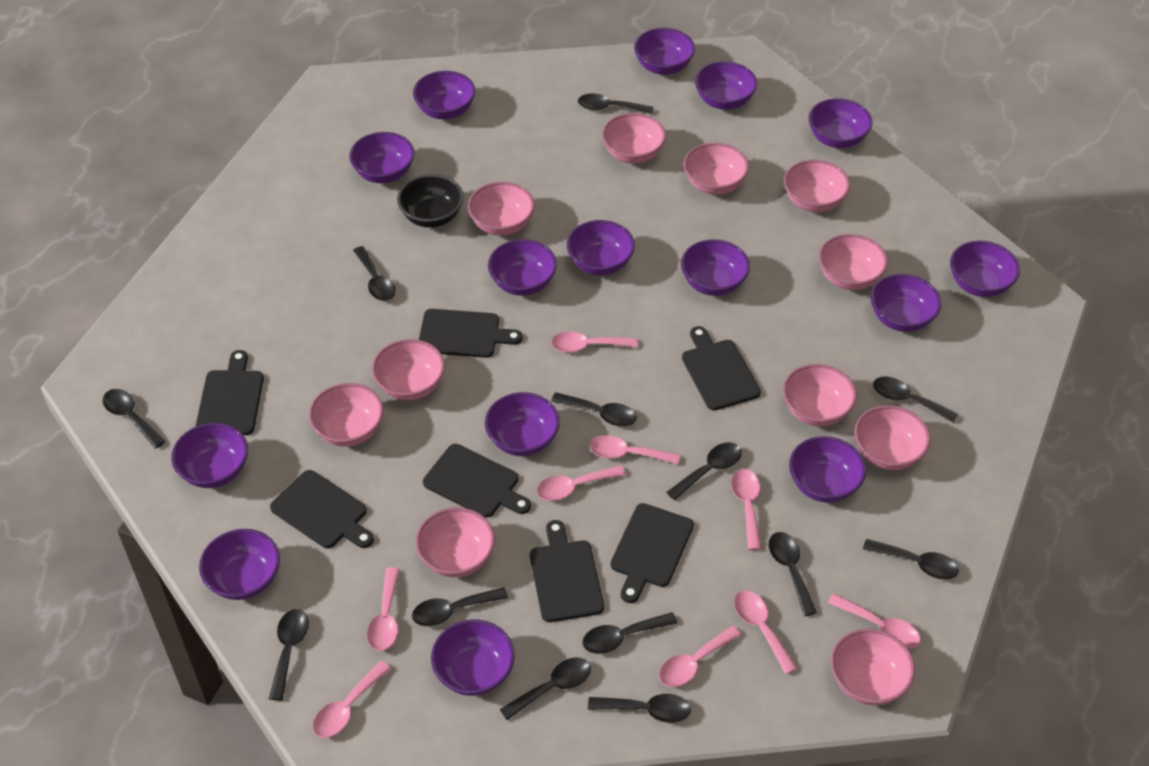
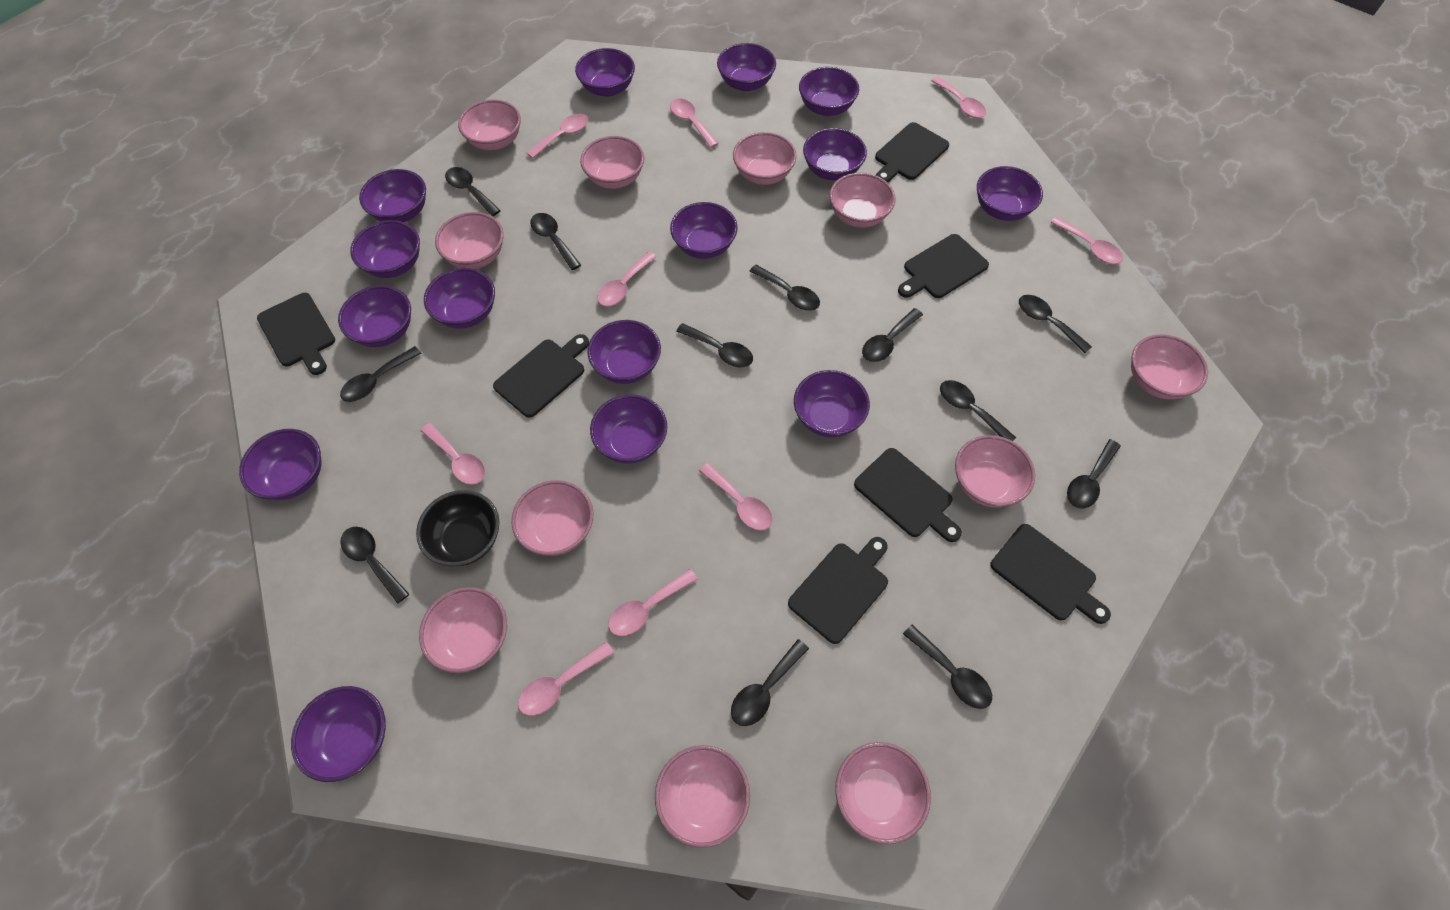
black spoon: [103,389,166,449] [269,609,309,701] [353,246,396,301] [412,587,508,626] [500,657,591,720] [551,392,637,427] [578,94,653,114] [582,612,677,654] [588,694,691,723] [667,442,742,500] [769,532,817,616] [863,539,959,579] [873,377,958,423] = 13 -> [340,346,422,402] [340,527,409,603] [445,167,501,216] [530,213,581,270] [677,323,753,367] [731,639,809,726] [749,265,820,311] [862,308,923,362] [903,625,992,709] [940,380,1016,441] [1019,295,1092,353] [1067,439,1121,509] = 12

